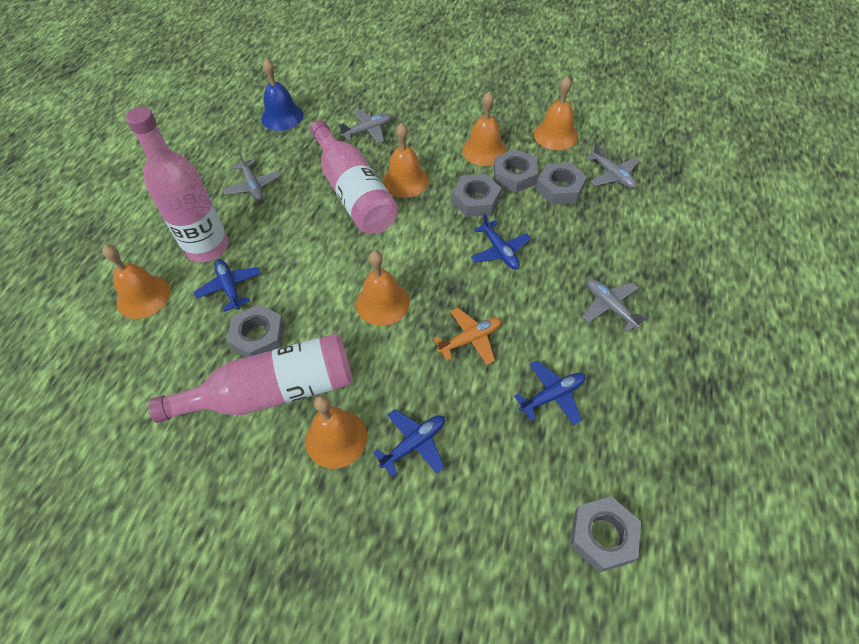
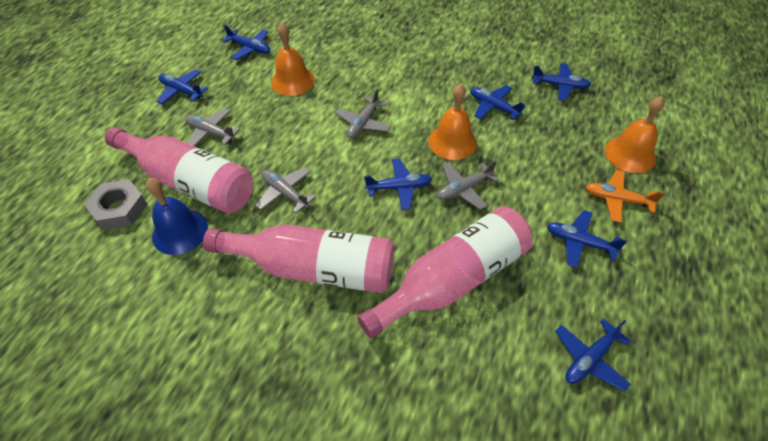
blue plane: [194,259,261,312] [373,409,445,477] [471,213,531,269] [514,360,585,425] = 4 -> [156,69,208,104] [222,25,271,60] [364,158,432,210] [470,85,526,120] [531,63,591,101] [547,210,627,268] [555,319,631,392] = 7
grey nut: [227,304,285,357] [452,174,501,217] [494,149,538,193] [536,162,587,204] [570,496,641,573] = 5 -> [84,179,148,230] = 1
orange bell: [102,245,170,319] [306,395,367,469] [356,251,410,326] [383,123,429,198] [462,92,507,166] [534,76,578,150] = 6 -> [271,23,315,96] [428,84,477,160] [605,96,665,173] = 3

